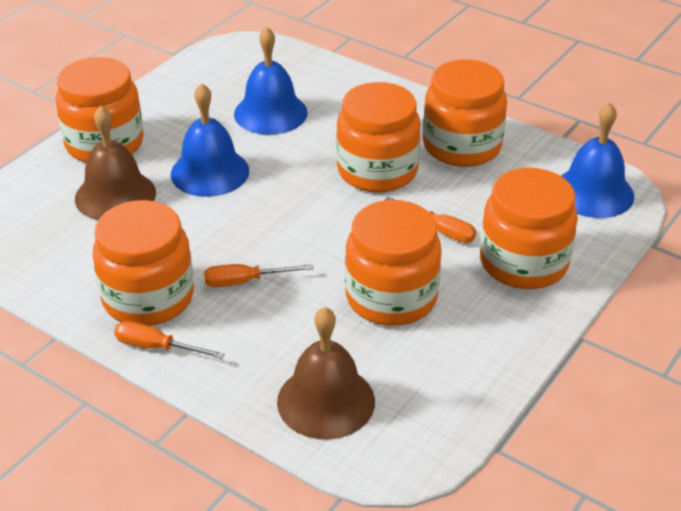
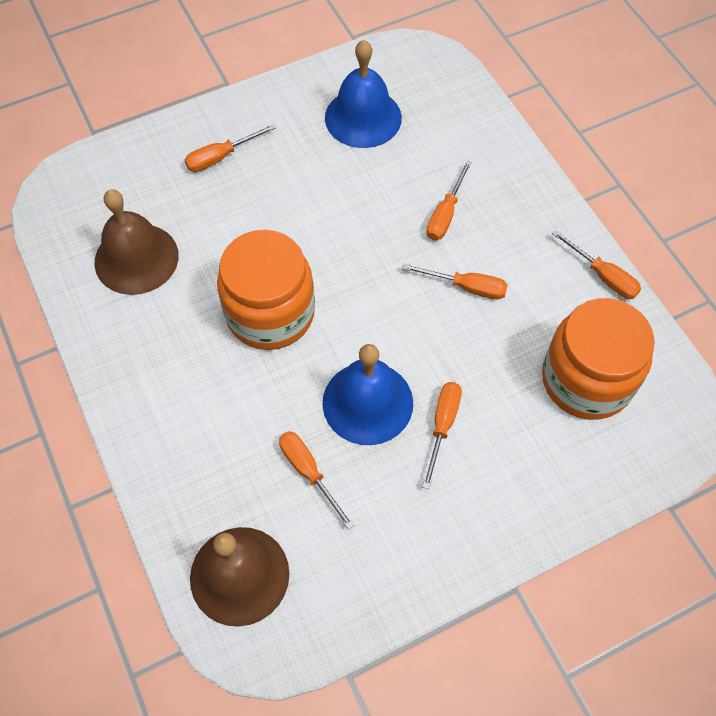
blue bell: [171,83,249,197] [234,27,308,135] [561,103,634,218] = 3 -> [322,344,413,445] [325,40,402,148] = 2
orange jar: [56,57,144,162] [93,200,194,326] [336,82,421,193] [345,200,442,326] [423,59,507,167] [480,168,578,289] = 6 -> [217,230,315,350] [542,298,655,420] = 2
orange screwdriver: [114,321,225,359] [204,264,314,287] [385,197,476,243] = 3 -> [184,124,276,172] [279,431,354,530] [402,264,508,299] [422,382,462,489] [427,160,472,240] [552,230,641,299] = 6

